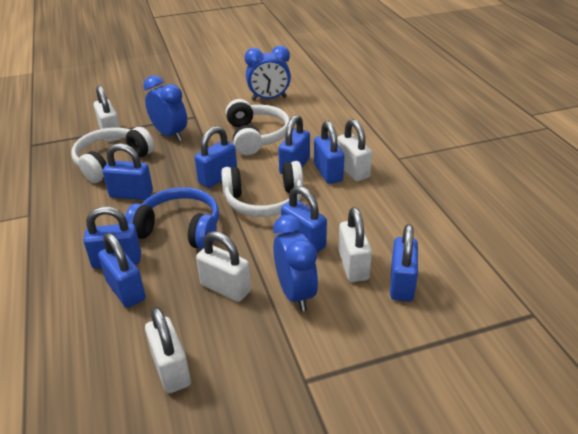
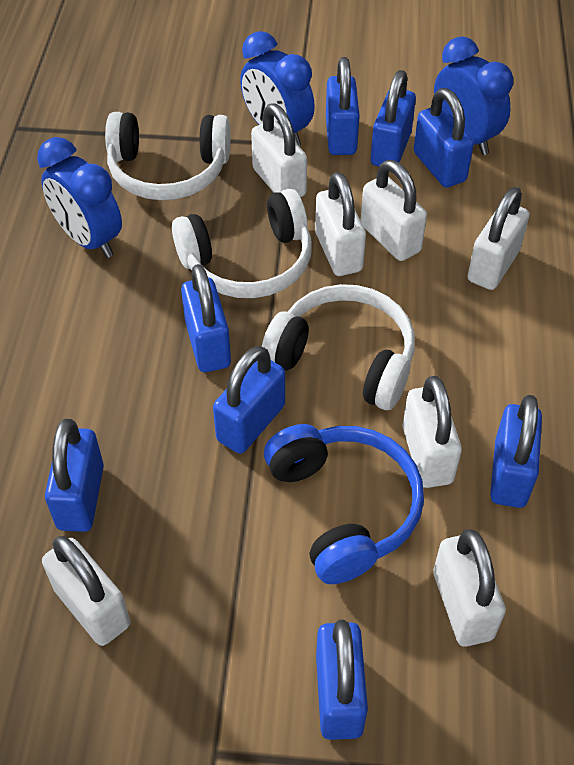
white padlock: [94,85,121,142] [145,307,191,393] [196,231,251,302] [337,119,372,181] [338,207,372,282] = 5 -> [42,536,130,646] [251,103,307,197] [315,172,366,276] [361,160,427,261] [403,376,462,488] [433,529,506,647] [468,187,529,290] = 7

